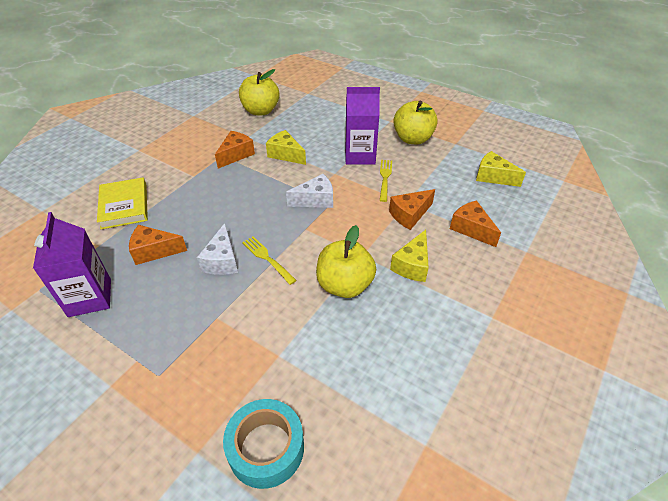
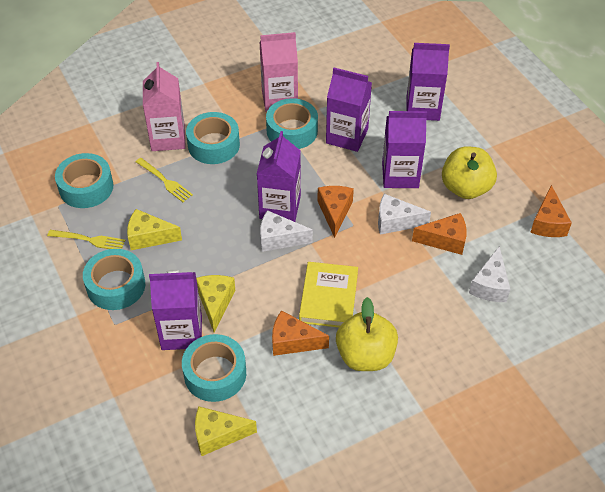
pink carton: none = 0 -> [143,62,186,151] [259,32,298,112] = 2
purple carton: [33,212,111,317] [345,87,380,165] = 2 -> [149,270,202,350] [257,131,301,222] [326,68,372,152] [382,111,427,188] [407,43,450,121] = 5
turquoise tape: [223,399,304,489] = 1 -> [55,153,113,208] [83,249,145,310] [182,334,246,402] [186,112,240,164] [266,98,318,149] = 5
white cheese: [197,223,238,275] [286,174,333,208] = 2 -> [260,210,313,252] [378,194,431,235] [469,246,510,302] = 3
yellow apple: [239,69,280,115] [316,225,376,298] [393,101,438,144] = 3 -> [336,297,398,371] [442,146,497,199] = 2

